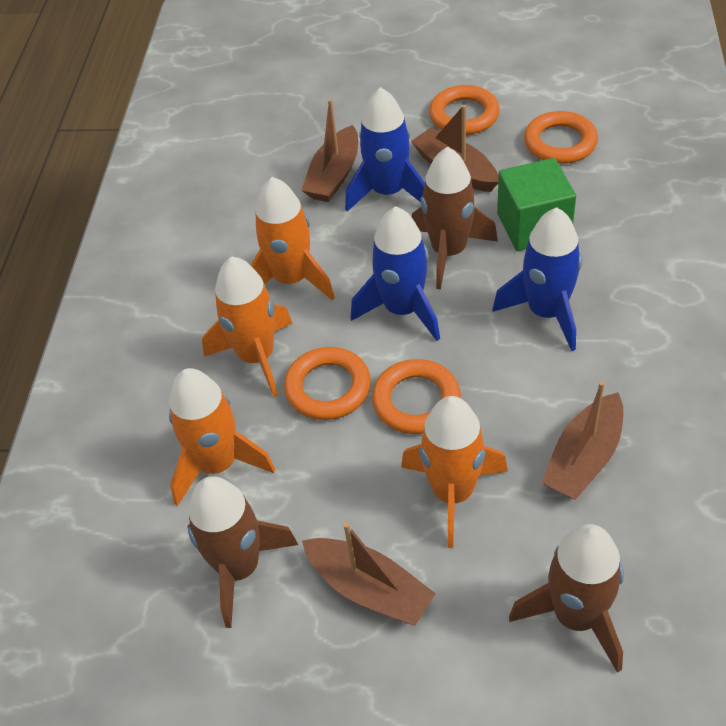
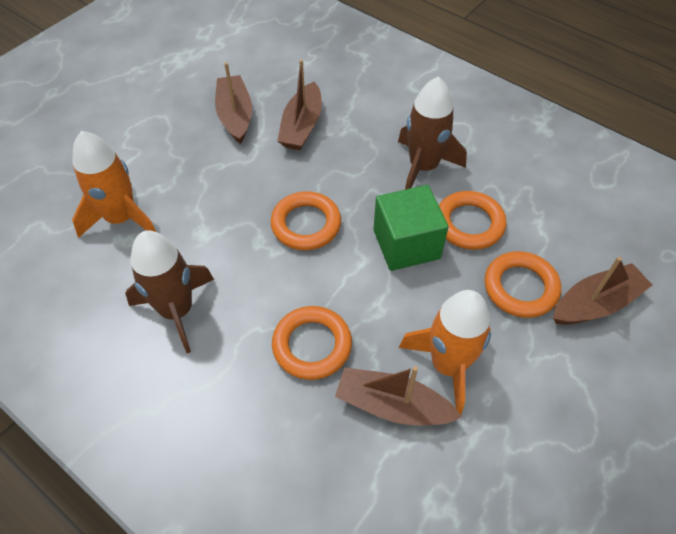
blue rocket: [345,87,425,211] [351,206,440,341] [492,207,582,351] = 3 -> none = 0
brown rocket: [187,476,298,628] [412,147,498,290] [509,524,624,673] = 3 -> [125,230,214,353] [398,77,467,190] = 2
orange rocket: [169,368,275,506] [202,256,293,397] [251,177,335,300] [401,396,508,548] = 4 -> [72,131,156,238] [399,290,491,415] = 2

